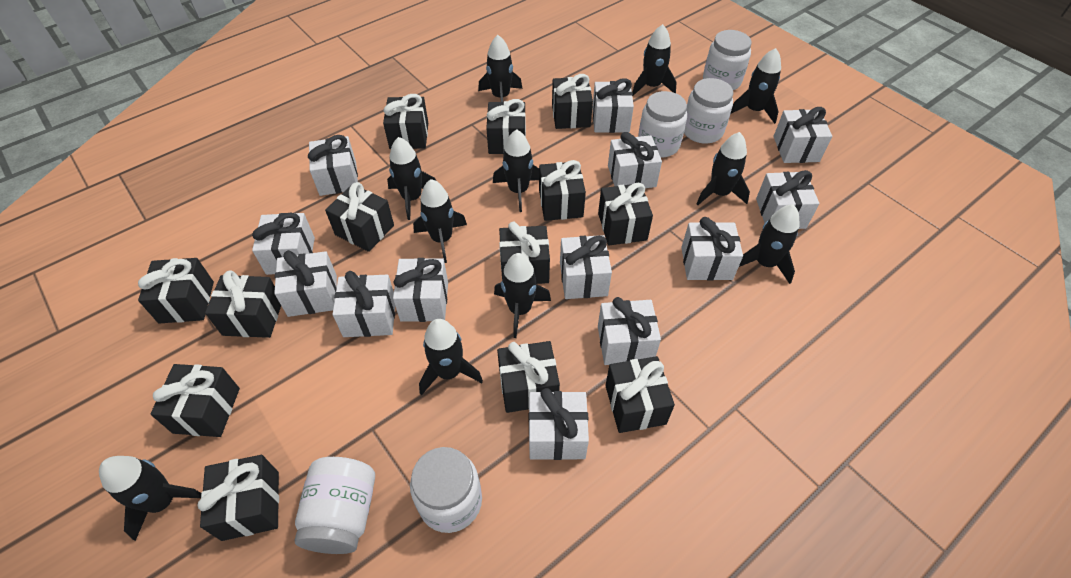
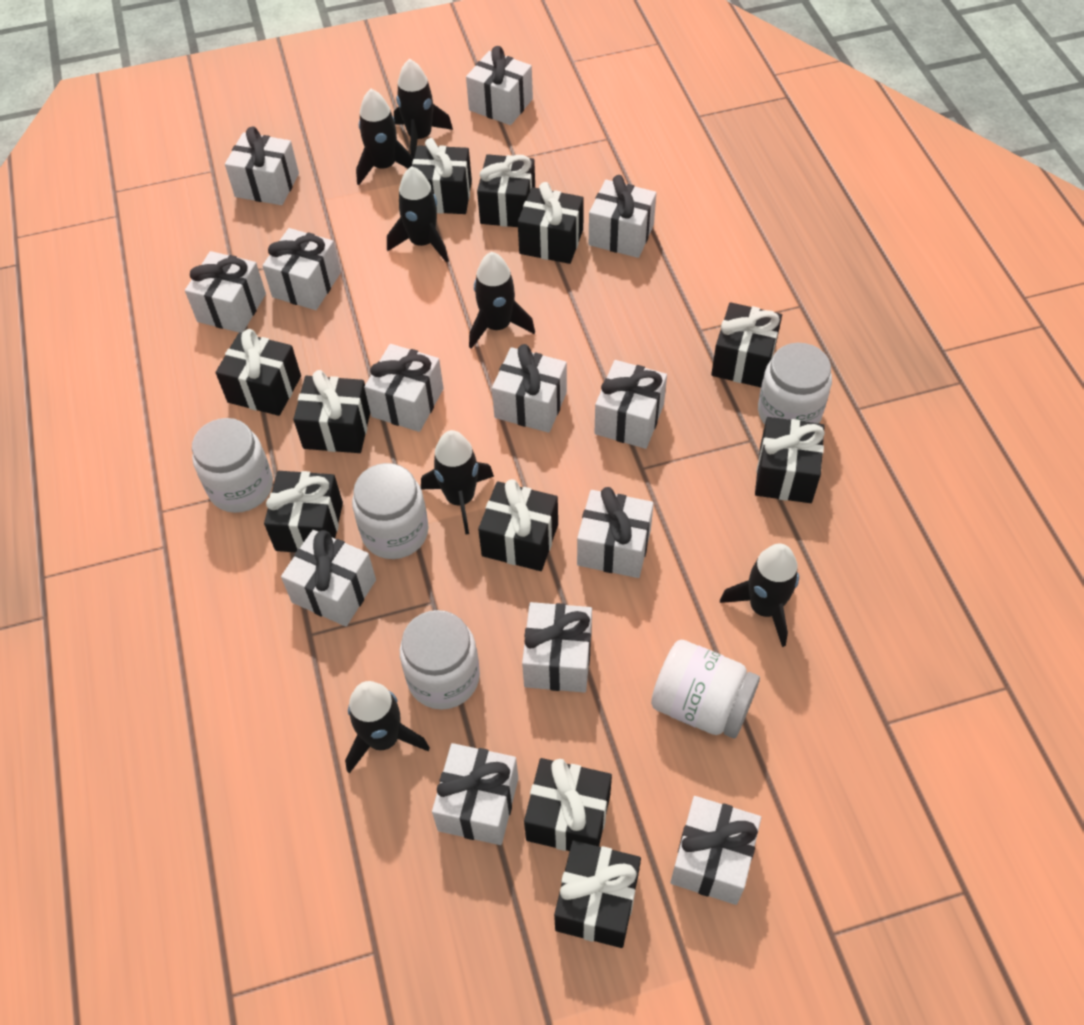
black gift: [138,258,214,324] [150,364,240,437] [198,455,279,541] [205,270,281,338] [325,182,394,252] [383,94,428,149] [486,99,526,154] [497,341,560,413] [499,222,550,284] [539,160,586,221] [552,74,593,129] [598,183,653,245] [605,356,675,433] = 13 -> [216,329,301,416] [264,471,343,552] [293,370,370,453] [412,138,472,214] [477,154,535,227] [478,479,558,571] [518,182,584,264] [524,758,612,851] [554,840,641,948] [711,302,782,387] [755,417,825,503] = 11
black rocket: [99,456,201,541] [387,137,436,220] [413,179,467,263] [419,319,483,396] [478,35,522,102] [493,129,539,212] [494,253,551,338] [632,24,677,96] [697,132,750,205] [731,48,781,124] [739,204,800,284] = 11 -> [345,681,430,774] [356,89,414,185] [387,166,449,263] [394,59,453,157] [421,430,494,535] [469,252,535,349] [720,544,799,647] = 7

